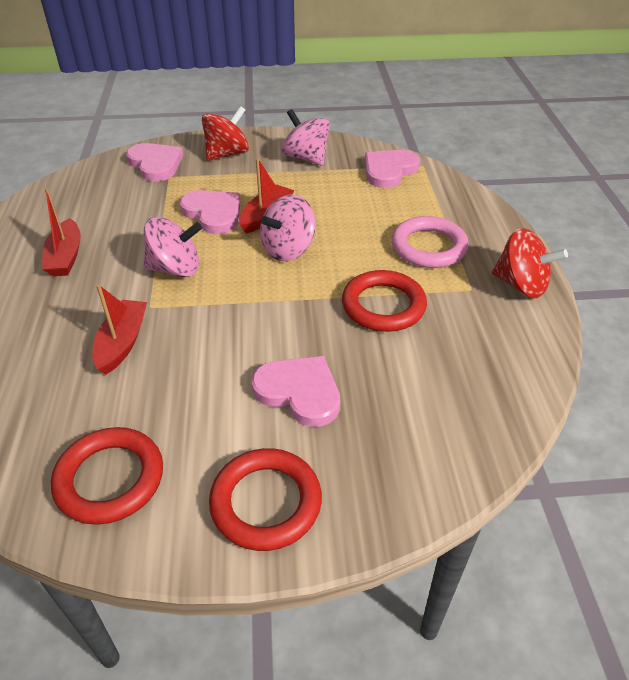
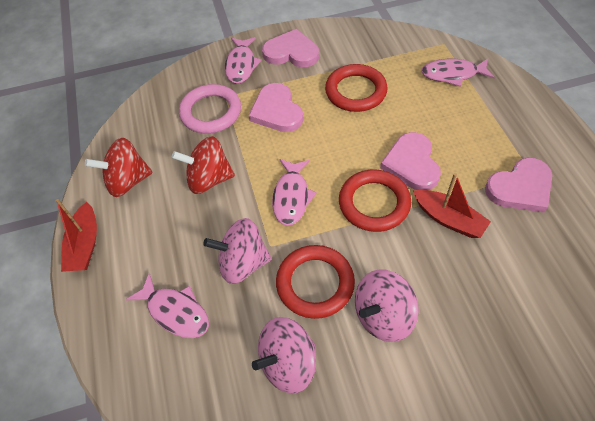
pink fish: none = 0 -> [126,273,209,338] [225,37,262,84] [272,159,317,226] [421,59,495,87] = 4
red boat: [42,188,81,276] [92,285,147,375] [239,158,294,233] = 3 -> [56,199,97,272] [413,173,491,238] = 2

